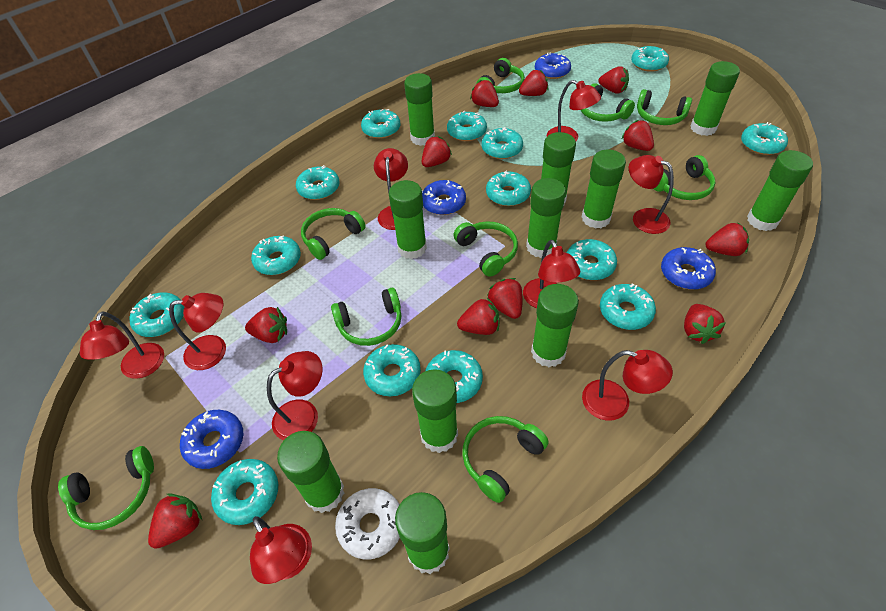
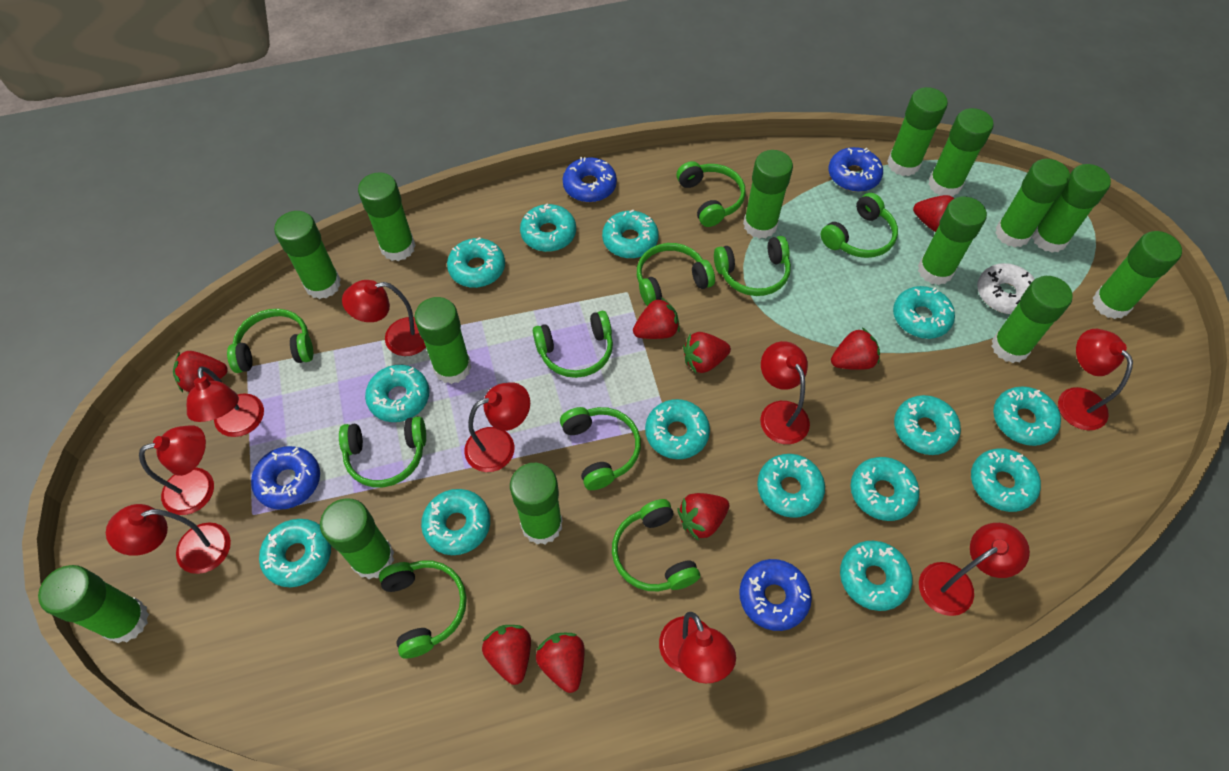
green glue stick: [277,431,344,513] [389,180,427,259] [395,492,450,574] [404,73,435,146] [412,369,458,453] [526,178,566,258] [531,284,579,367] [541,132,576,204] [582,150,626,229] [691,61,740,136] [747,150,813,231] = 11 -> [38,565,149,643] [274,211,341,299] [320,498,394,579] [358,172,415,261] [414,297,472,384] [510,463,563,544] [743,150,793,239] [887,87,948,176] [918,197,987,285] [928,108,994,197] [991,276,1073,363] [995,159,1070,247] [1032,164,1111,253] [1093,231,1182,319] = 14
green headphones: [58,446,154,530] [301,208,366,260] [331,288,401,346] [453,221,518,277] [462,416,549,503] [476,58,525,93] [581,83,635,122] [637,89,692,125] [653,155,716,200] = 9 -> [227,309,313,373] [339,416,426,487] [379,560,467,659] [533,311,613,378] [560,407,641,490] [612,499,700,591] [637,243,715,306] [676,161,746,227] [714,236,791,296] [820,193,898,258] = 10
red strawberry: [148,494,202,549] [245,307,287,343] [422,136,452,167] [457,298,499,335] [470,80,499,107] [487,278,523,319] [519,70,548,96] [599,66,629,93] [622,120,654,151] [684,304,726,344] [705,222,749,256] = 11 -> [173,351,228,392] [482,625,531,685] [536,633,585,693] [633,298,680,339] [677,493,729,541] [683,332,731,373] [831,328,880,370] [913,195,955,232] = 8

